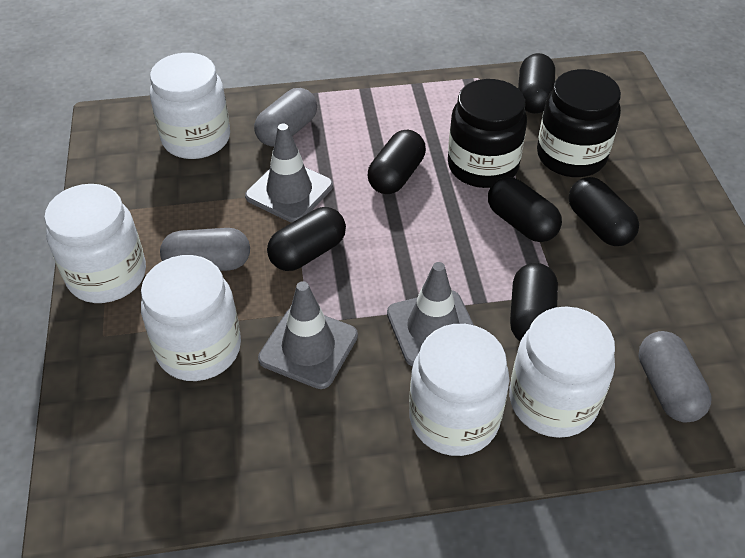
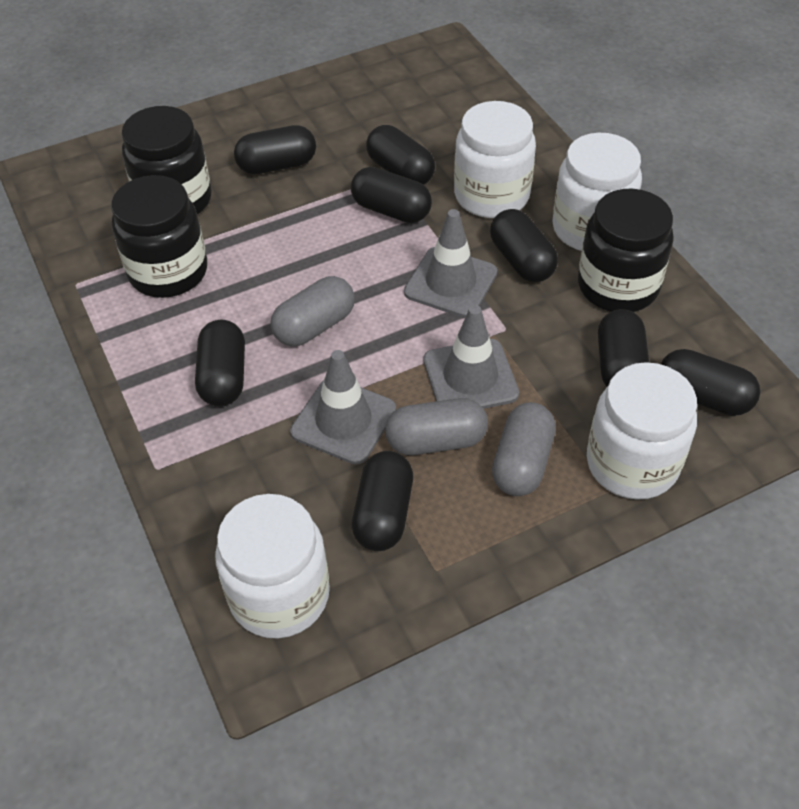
black capsule: [267,207,346,271] [368,130,426,194] [488,177,562,242] [510,263,558,341] [518,53,555,114] [569,177,639,246] = 6 -> [195,320,245,407] [234,125,316,174] [351,167,432,223] [352,451,413,551] [366,125,435,185] [490,209,558,282] [598,309,649,387] [661,349,760,416] = 8
black jar: [448,79,527,188] [537,69,621,177] = 2 -> [111,175,207,298] [122,106,212,215] [578,189,674,312] = 3
white jar: [44,184,146,303] [141,255,241,381] [150,53,230,159] [409,324,510,456] [509,306,615,438] = 5 -> [215,494,330,638] [454,101,536,218] [552,133,642,251] [587,362,697,500] = 4

